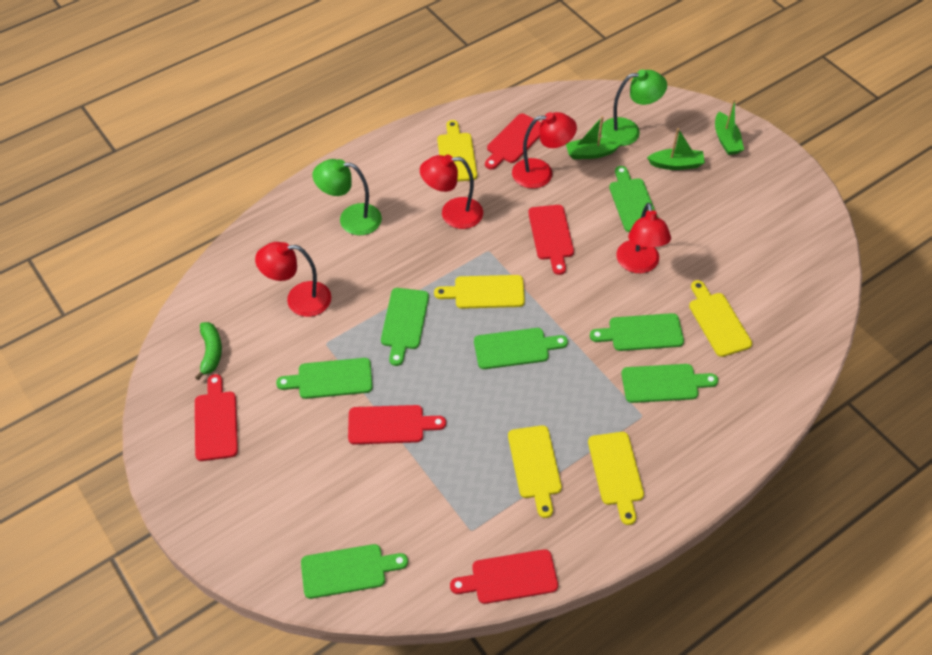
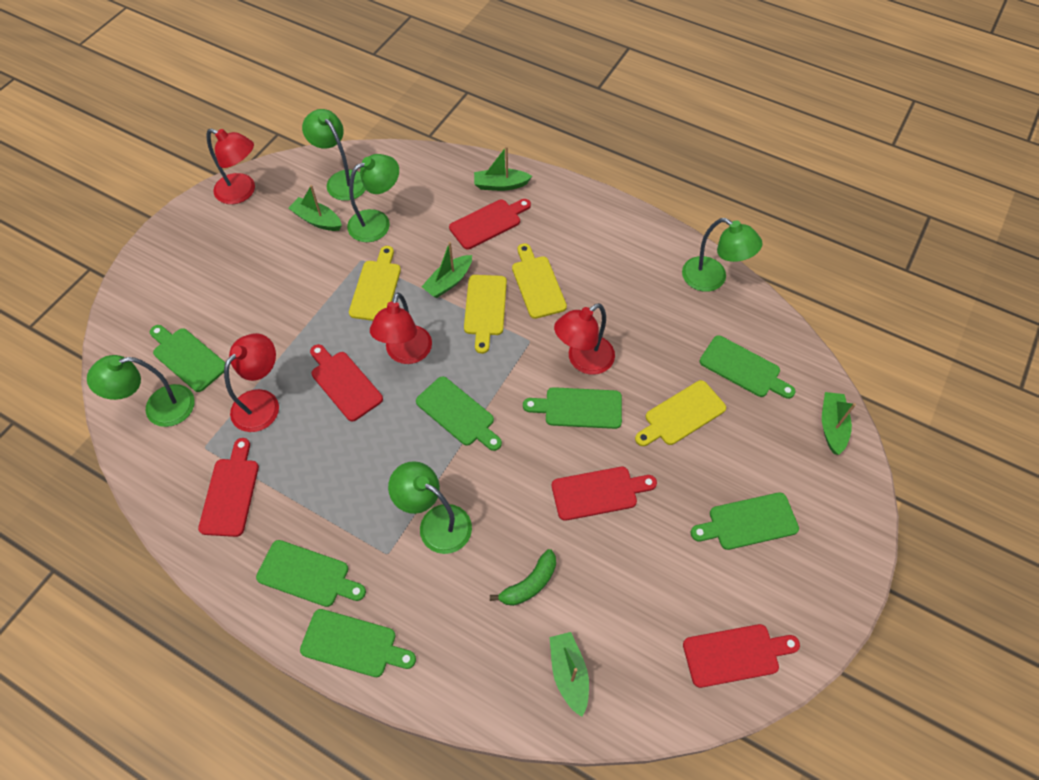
green boat: [566,116,622,159] [647,128,705,170] [715,99,744,155] = 3 -> [289,185,342,231] [421,242,472,298] [474,146,532,191] [549,632,589,717] [822,392,856,455] = 5
green lamp: [313,159,382,235] [601,69,667,146] = 2 -> [87,355,195,427] [302,109,366,201] [347,154,399,242] [388,461,472,554] [682,218,762,292] = 5
yellow cutting board: [434,275,525,309] [437,120,477,182] [508,425,562,518] [588,432,644,525] [689,280,752,357] = 5 -> [349,246,401,321] [464,275,507,354] [512,243,567,319] [635,380,726,446] = 4

